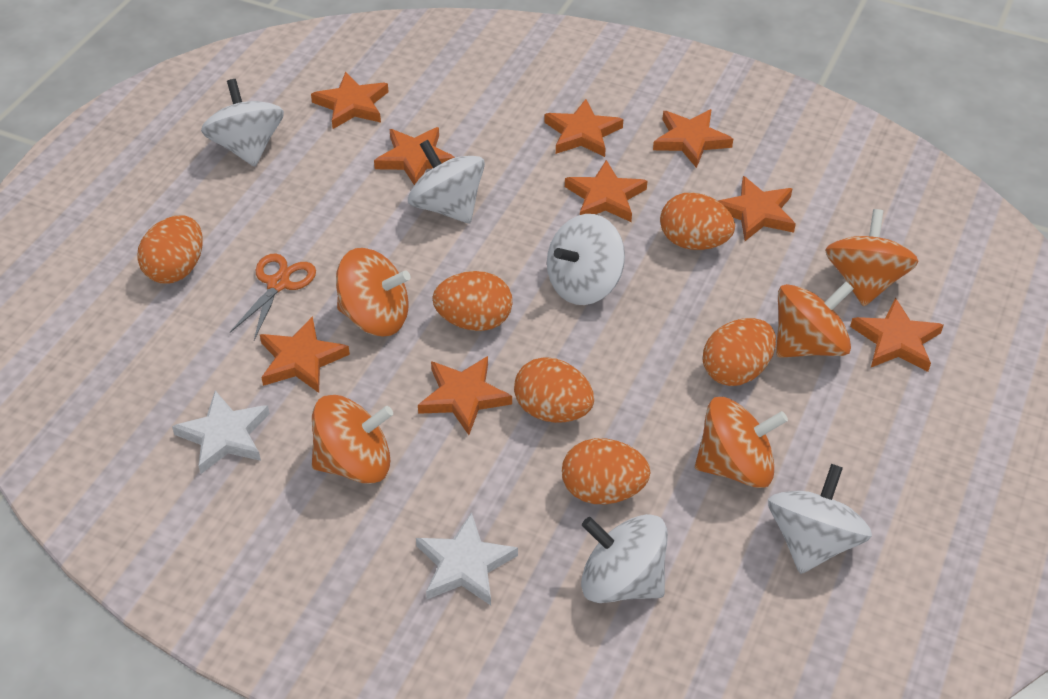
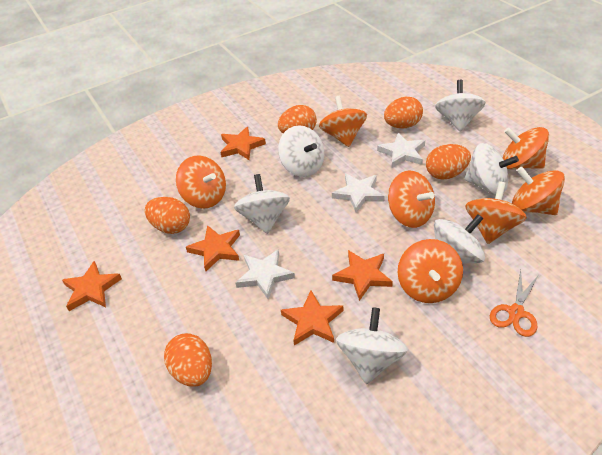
orange egg: [137,215,203,284] [432,271,513,331] [514,357,594,423] [562,438,651,504] [660,193,735,250] [703,318,776,386] = 6 -> [145,197,190,234] [164,333,212,387] [278,105,317,133] [384,97,423,128] [426,144,471,179] = 5
orange spinning top: [312,395,393,484] [336,248,411,337] [695,397,788,488] [776,281,854,358] [825,209,918,306] = 5 -> [176,156,226,209] [319,96,367,147] [388,170,435,228] [398,239,463,303] [465,181,527,244] [503,127,549,170] [512,167,565,215] = 7
orange star: [260,316,350,393] [311,72,389,129] [374,127,455,185] [418,356,512,435] [544,99,623,157] [565,160,647,222] [653,109,733,168] [718,176,796,241] [850,298,944,372] = 9 -> [62,261,122,311] [186,225,240,271] [220,127,266,160] [281,290,343,346] [332,250,393,301] = 5
white spinning top: [201,79,284,167] [408,140,485,224] [547,214,625,305] [581,514,668,603] [768,464,872,574] = 5 -> [234,174,290,234] [278,125,324,177] [336,307,408,384] [434,214,485,264] [435,80,486,132] [464,143,519,195] = 6
white star: [172,391,270,474] [416,512,518,605] = 2 -> [235,249,295,300] [332,173,385,213] [377,133,425,168] = 3

